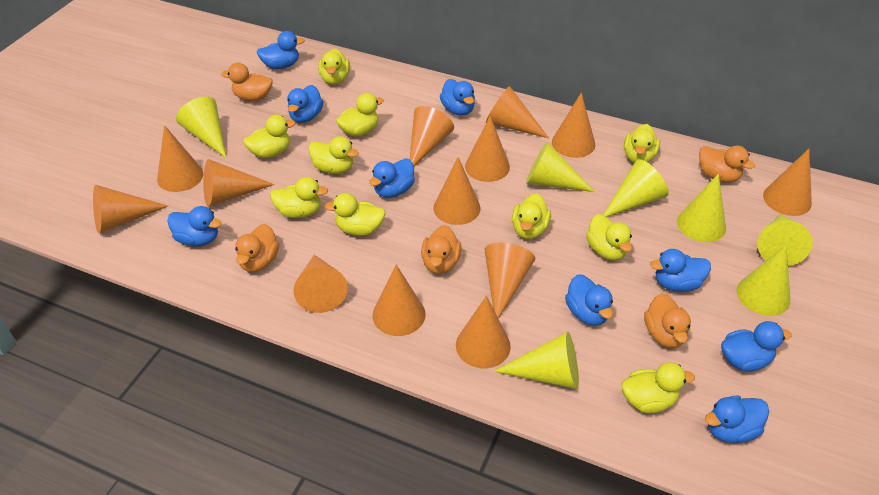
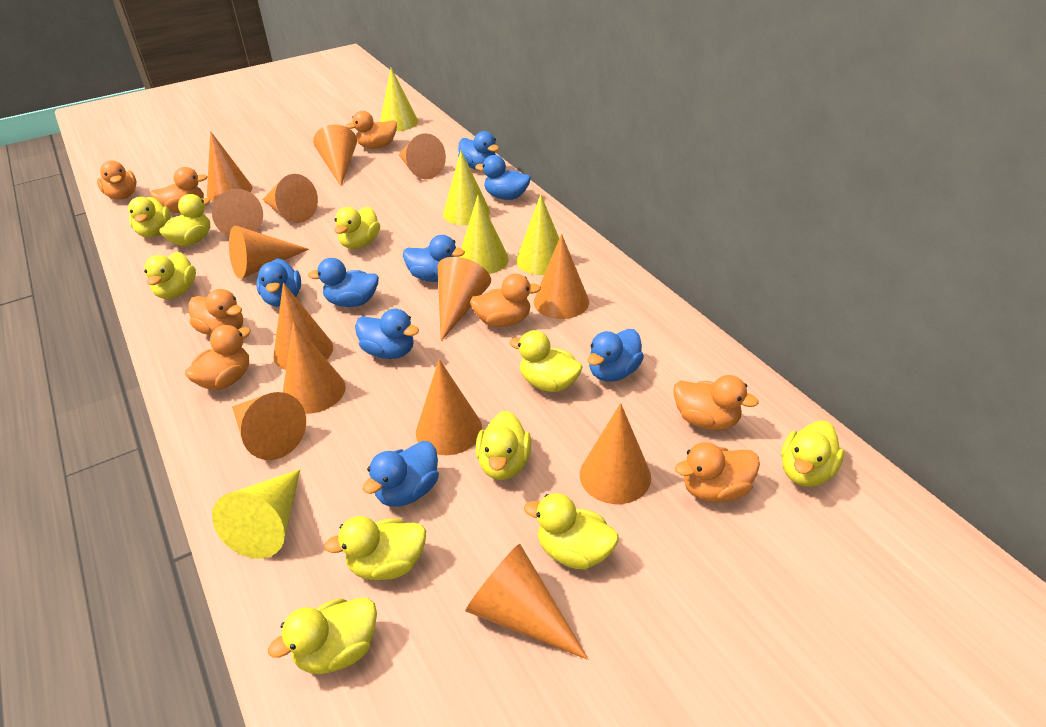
blue duck: [167,206,222,246] [256,31,305,69] [287,85,323,123] [369,159,415,198] [440,79,475,116] [565,274,613,326] [650,249,711,292] [705,395,769,443] [721,321,791,372] = 9 -> [256,258,301,307] [308,258,379,307] [355,309,419,359] [363,441,439,507] [403,235,465,282] [458,131,499,170] [475,155,531,200] [588,329,644,382] = 8
orange cone: [93,185,168,233] [157,125,203,192] [203,159,275,207] [294,255,348,313] [373,265,425,336] [410,106,454,166] [434,157,481,225] [456,296,511,368] [465,116,510,182] [485,243,535,319] [486,86,549,138] [552,93,595,158] [763,149,812,216] = 13 -> [207,131,252,201] [212,189,263,236] [229,226,309,279] [232,392,306,460] [262,174,318,223] [273,283,333,370] [283,321,346,414] [313,125,357,186] [399,133,446,179] [416,359,482,455] [438,257,491,341] [465,544,589,660] [534,234,589,319] [580,403,651,504] = 14
orange duck: [221,63,273,101] [235,224,279,272] [421,225,462,274] [644,293,691,348] [699,145,755,183] = 5 -> [97,161,137,200] [150,167,208,213] [185,325,251,390] [189,289,243,336] [346,111,397,149] [470,274,541,327] [673,375,759,430] [675,442,760,502] = 8
yellow cone: [176,97,226,158] [493,332,579,389] [526,142,595,192] [603,159,669,217] [677,173,726,242] [737,245,790,316] [757,214,813,266] = 7 -> [212,469,300,559] [380,68,418,131] [443,151,490,225] [459,195,509,274] [516,195,559,275] = 5

